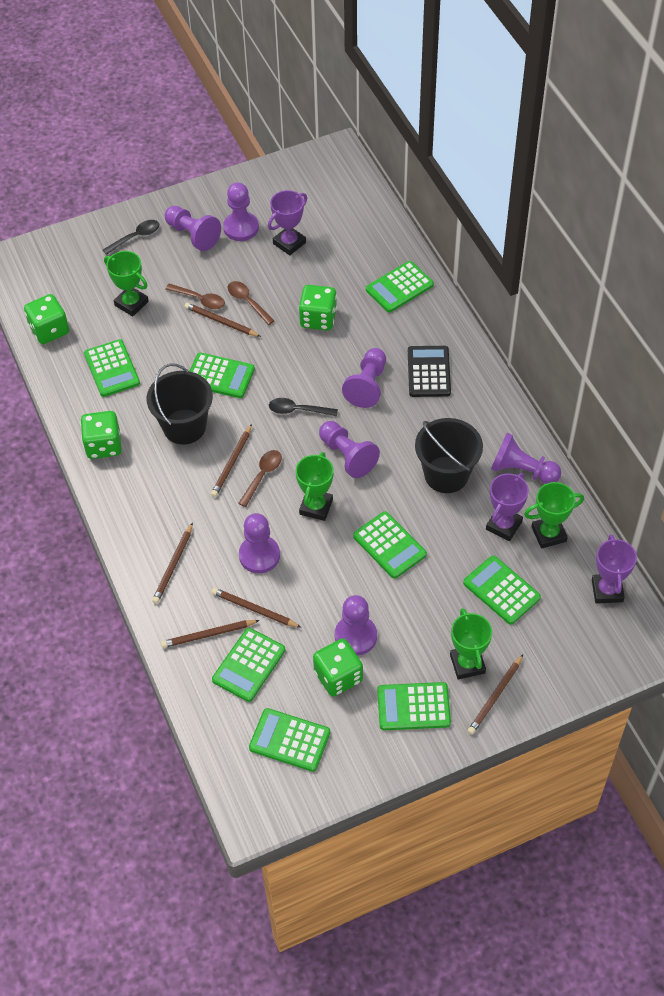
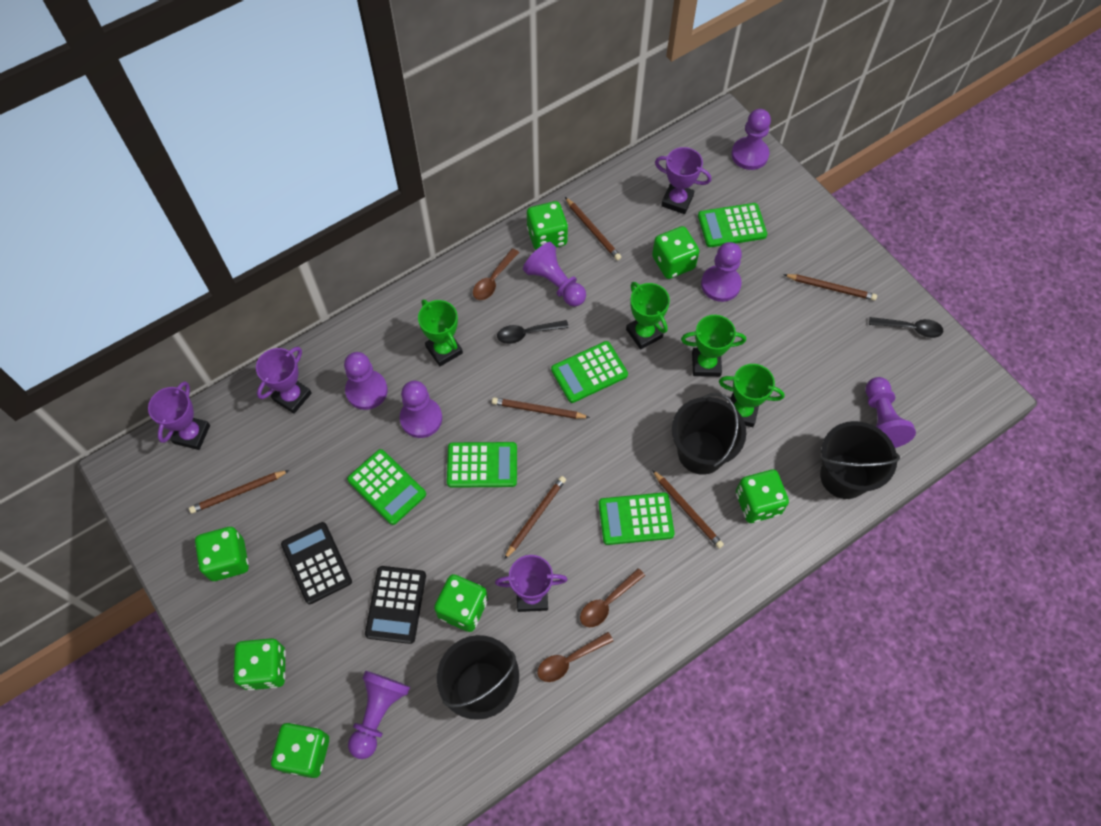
black bucket: [147,363,213,444] [415,418,483,493] = 2 -> [437,635,519,720] [672,393,746,475] [820,421,900,499] = 3
black calculator: [408,346,451,397] = 1 -> [281,522,352,604] [365,566,426,644] = 2
green calculator: [84,339,140,397] [190,353,255,398] [212,628,285,702] [249,708,330,772] [353,511,427,579] [366,261,434,313] [377,682,451,730] [463,556,541,625] = 8 -> [347,449,426,525] [447,442,517,488] [551,341,628,403] [599,492,675,545] [698,203,767,247] = 5
green dice: [24,294,69,344] [81,411,122,459] [299,285,337,330] [313,638,363,697] = 4 -> [195,527,249,581] [233,638,286,690] [271,723,329,778] [434,574,488,632] [527,201,568,250] [652,226,699,279] [736,470,789,523] = 7
purple trophy: [268,190,307,255] [486,473,529,541] [592,534,637,604] = 3 -> [148,381,210,450] [256,347,312,414] [495,555,567,612] [655,147,711,214] = 4

